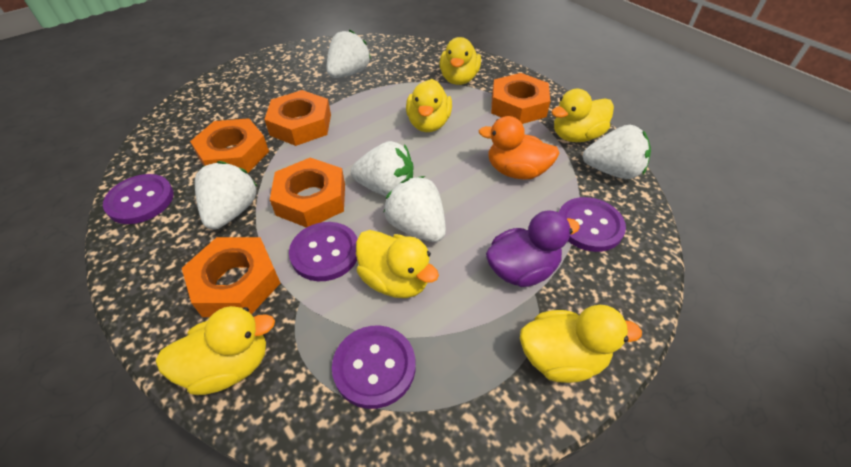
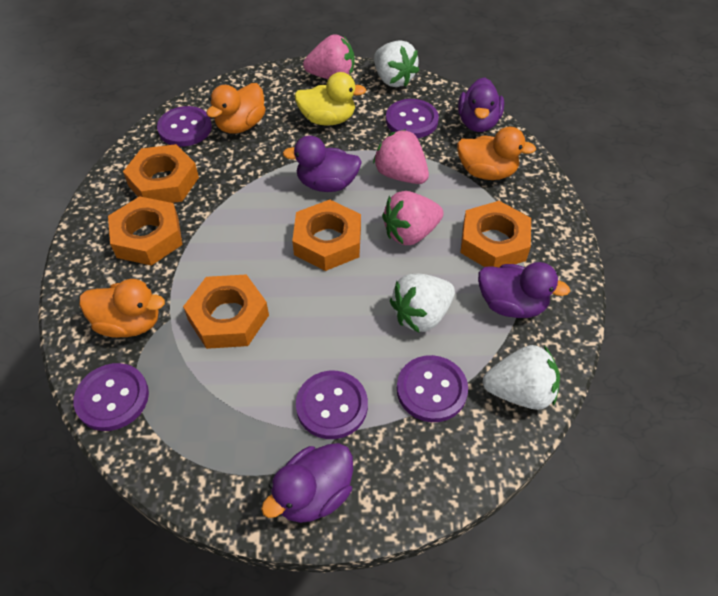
orange duck: [479,116,560,180] = 1 -> [79,279,165,338] [206,83,266,134] [457,127,536,180] = 3
pink strawberry: none = 0 -> [303,34,355,79] [373,129,429,184] [382,191,444,245] = 3
purple button: [103,174,174,224] [289,222,358,281] [332,326,416,409] [559,197,626,252] = 4 -> [73,363,149,431] [157,106,212,147] [296,371,368,439] [386,99,439,138] [397,355,468,422] = 5
purple duck: [486,210,580,287] = 1 -> [261,443,353,523] [283,135,362,192] [458,77,504,132] [478,262,570,318] = 4
white strawberry: [195,161,257,230] [326,30,371,78] [351,141,413,196] [383,176,446,242] [582,125,651,179] = 5 -> [374,40,419,87] [390,274,455,332] [483,345,560,410] = 3
yellow duck: [156,306,275,395] [356,230,439,298] [406,79,452,132] [439,37,481,85] [520,305,642,383] [552,89,614,142] = 6 -> [294,72,366,125] = 1

